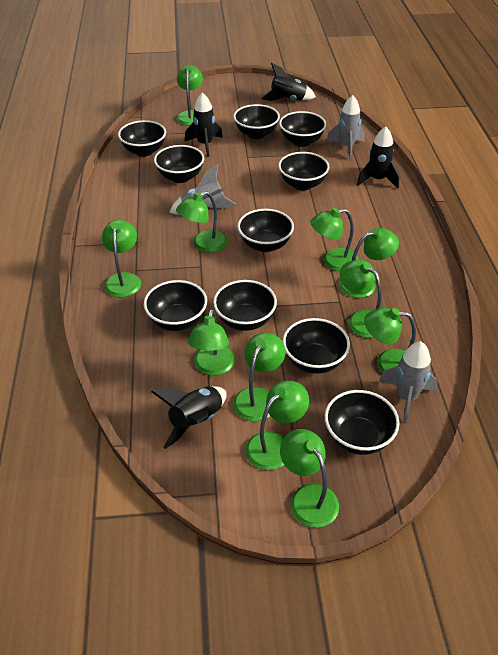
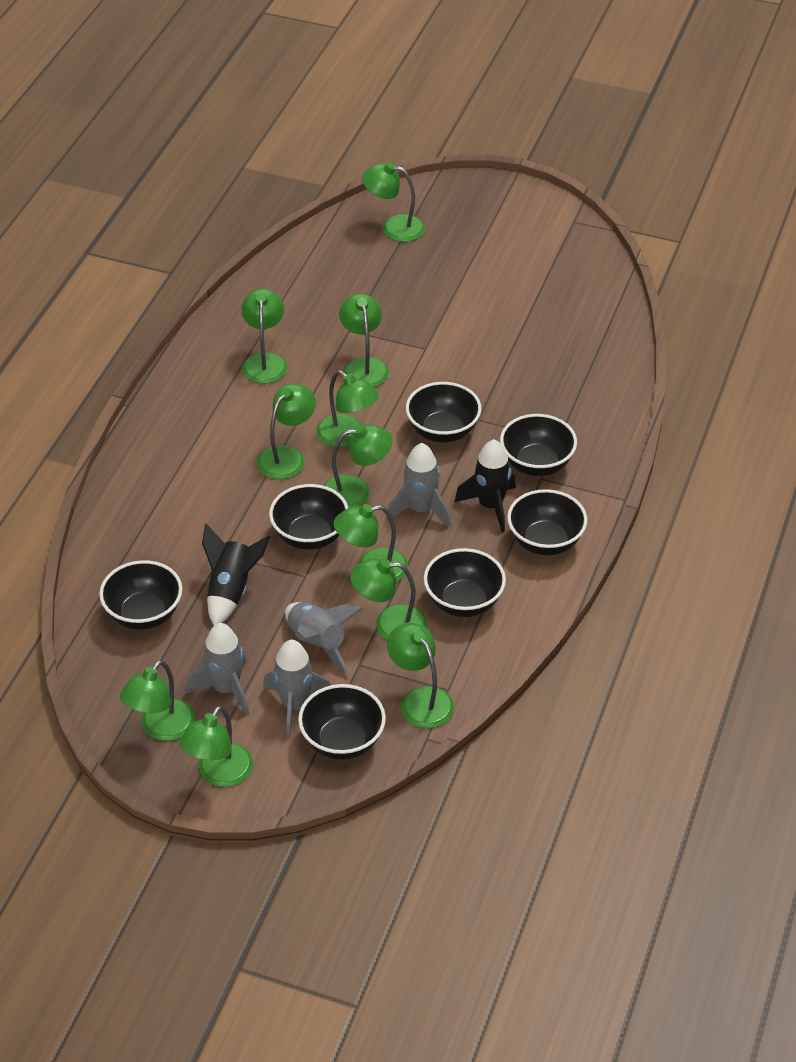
black bowl: [118,120,166,157] [144,280,207,331] [154,145,204,183] [213,280,277,331] [234,104,280,139] [237,209,294,252] [278,152,329,190] [279,111,326,147] [283,318,350,374] [325,390,399,455] = 10 -> [99,560,182,630] [269,484,348,550] [298,684,386,760] [406,382,481,443] [424,548,506,617] [500,414,577,476] [507,489,587,555] = 7
black rocket: [151,386,227,449] [185,92,223,157] [261,63,316,101] [357,127,399,188] = 4 -> [202,524,270,625] [455,439,516,532] = 2
grey rocket: [169,164,236,215] [326,95,365,160] [379,341,437,424] = 3 -> [186,623,249,716] [263,640,331,738] [285,602,363,674] [386,443,451,528] = 4

